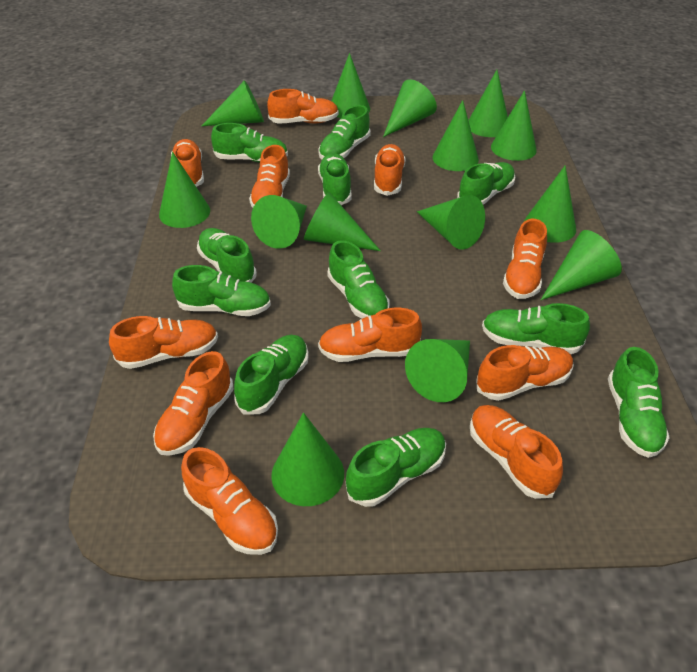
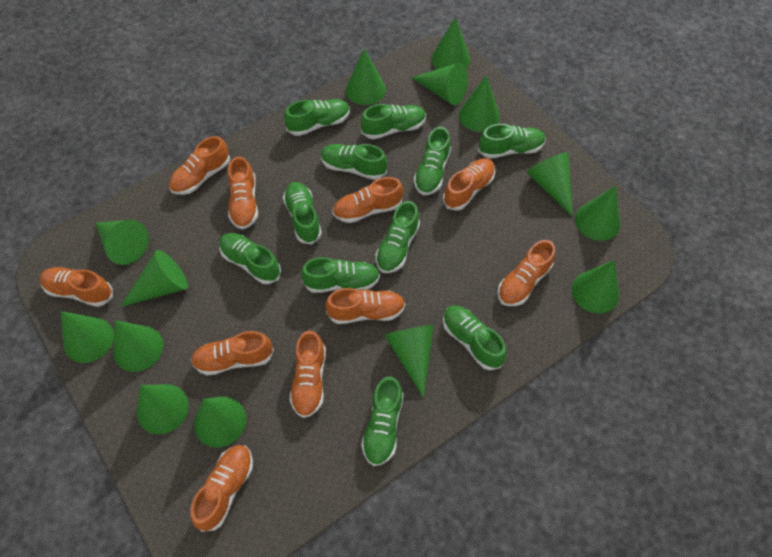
orange shoe: [109,316,218,369] [153,351,234,456] [171,139,204,187] [181,447,278,555] [249,145,290,208] [267,89,339,124] [318,308,422,362] [374,144,406,196] [470,405,563,499] [477,345,574,401] [503,219,547,299] = 11 -> [39,267,113,307] [169,136,230,195] [190,445,253,532] [191,331,274,376] [228,156,258,230] [289,331,326,418] [325,288,405,324] [332,177,403,223] [443,158,495,211] [498,240,555,306] = 10

